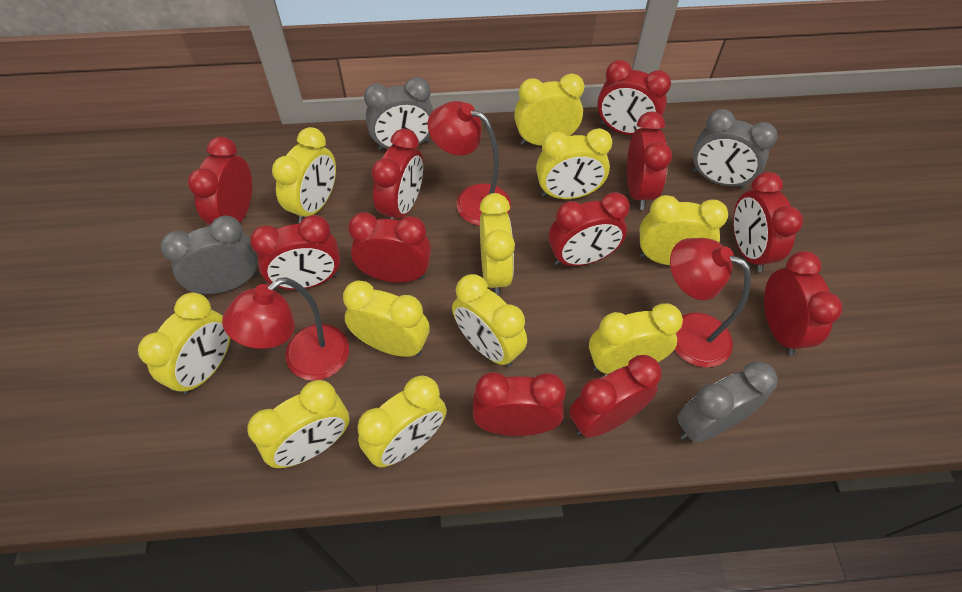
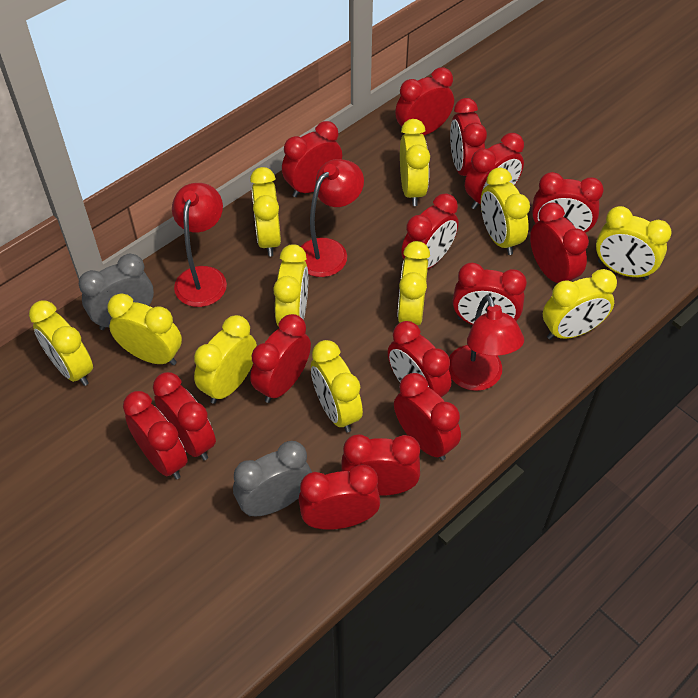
grey clock: [161,216,258,295] [364,77,433,151] [677,362,778,442] [693,109,777,189] = 4 -> [79,254,154,330] [233,441,312,517] = 2
red clock: [188,137,252,225] [250,215,340,290] [348,212,431,282] [371,129,423,220] [473,372,566,436] [549,192,630,266] [570,355,662,438] [597,60,671,135] [627,112,672,210] [733,172,803,273] [764,251,842,355] = 11 -> [123,391,188,479] [153,372,216,460] [250,314,311,403] [282,121,342,197] [299,464,380,530] [341,434,420,496] [388,321,451,397] [394,373,461,461] [395,68,454,135] [401,194,459,269] [450,98,487,176] [453,263,527,325] [465,133,524,209] [530,202,589,283] [532,172,604,233] = 15

